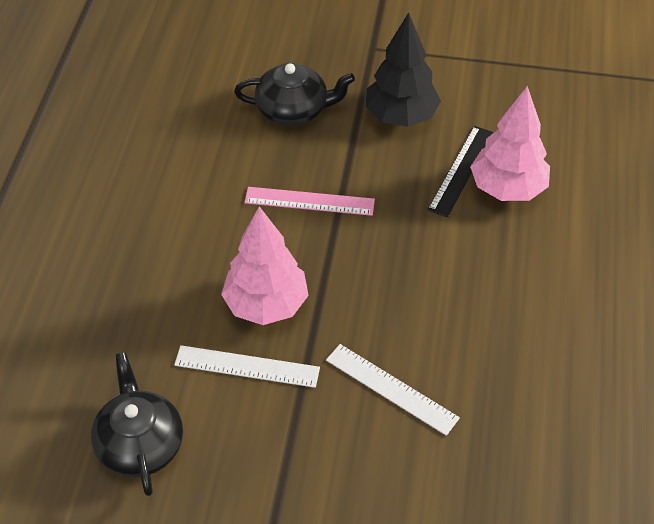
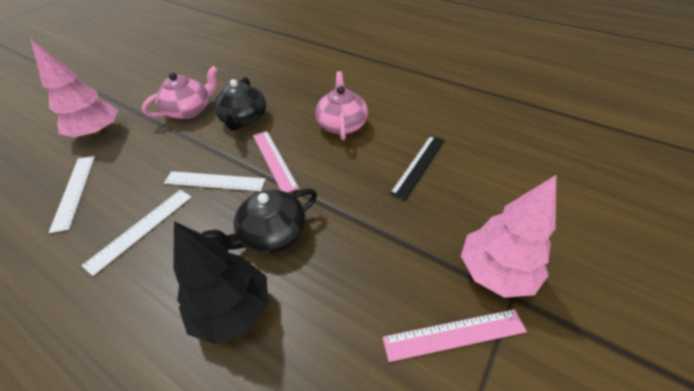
pink ruler: [244,187,375,216] = 1 -> [253,131,299,192] [382,309,527,362] = 2
pink teapot: none = 0 -> [142,66,218,119] [315,71,368,140] = 2
white ruler: [174,345,320,388] [326,344,460,436] = 2 -> [49,156,95,233] [81,190,192,276] [164,171,266,191] = 3

